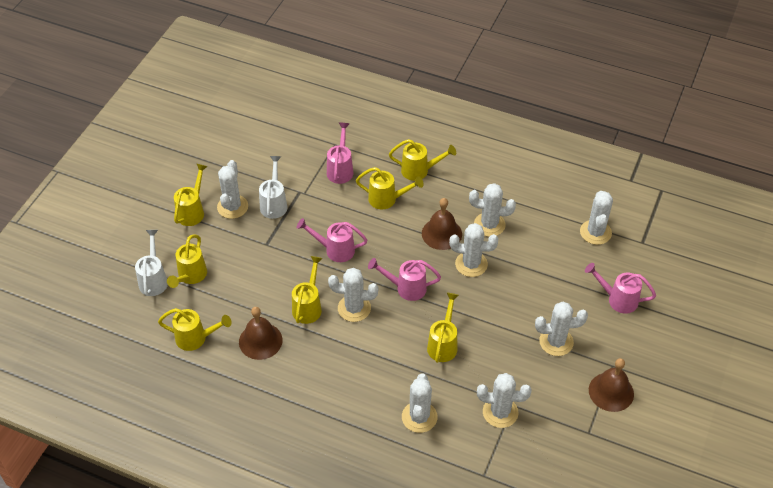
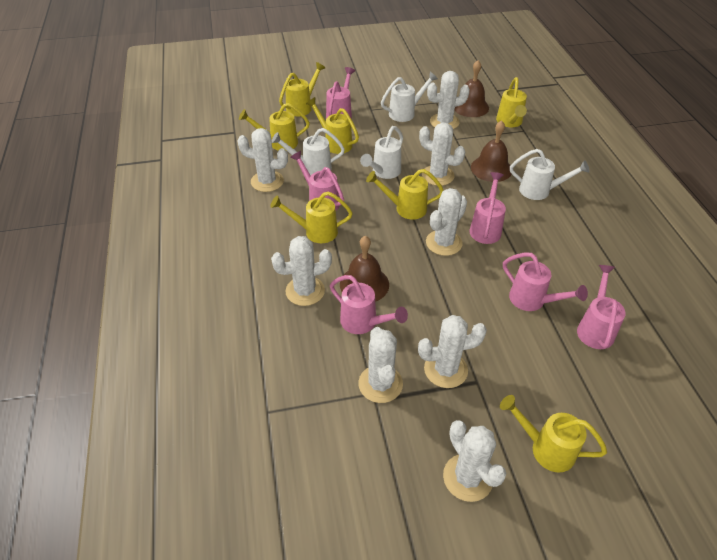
pink watering can: [297,218,367,262] [327,122,353,184] [368,258,441,301] [585,263,656,314] = 4 -> [290,151,344,211] [326,67,355,119] [330,275,408,334] [470,172,506,244] [503,252,588,311] [577,265,626,349] = 6
white watering can: [135,230,168,296] [259,156,287,219] = 2 -> [271,128,345,175] [360,126,403,179] [381,72,438,122] [510,149,590,200] = 4

